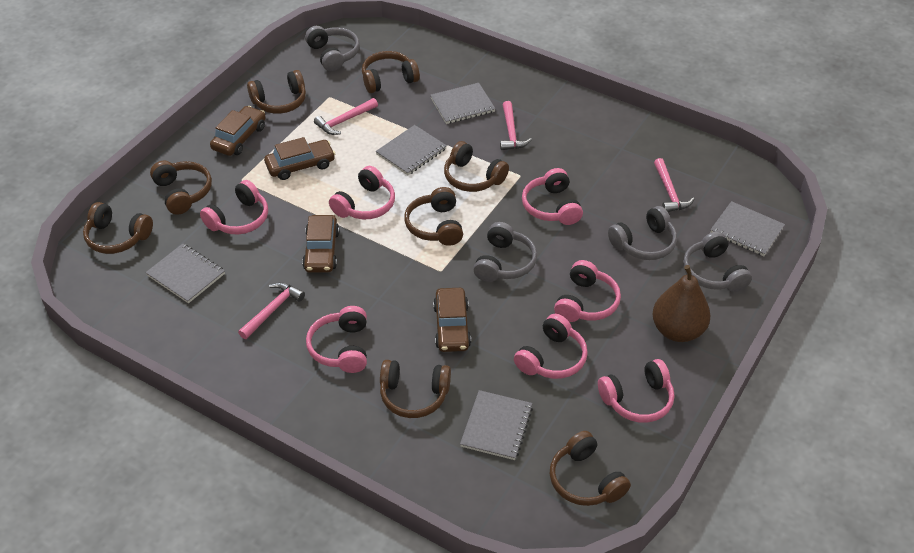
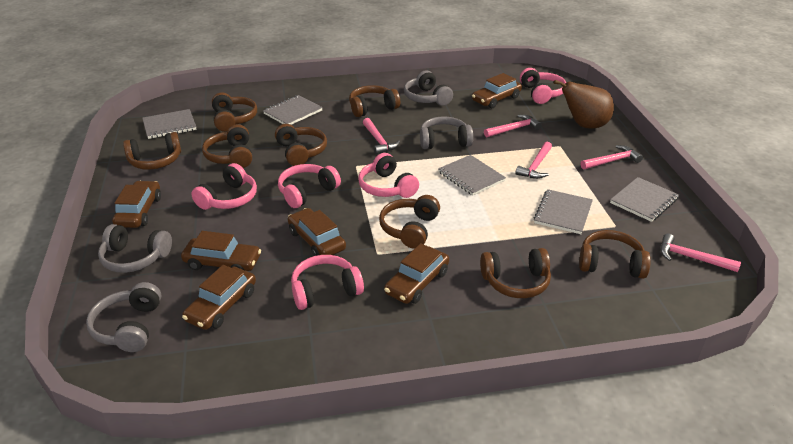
brown car: [210,106,266,156] [264,137,335,180] [302,215,339,273] [433,288,471,352] = 4 -> [112,181,161,228] [181,231,261,271] [182,265,256,330] [288,208,346,256] [384,243,449,304] [472,73,522,108] = 6
pink hammer: [238,282,305,339] [314,98,378,135] [500,101,532,150] [654,158,694,212] = 4 -> [363,118,400,155] [484,115,542,138] [515,142,552,179] [581,145,643,170] [660,233,741,272] = 5
pink headphones: [200,180,268,234] [306,306,367,373] [329,166,395,219] [514,314,588,379] [522,168,583,225] [554,260,621,322] [598,359,674,423] = 7 -> [192,163,257,210] [278,164,341,208] [291,255,364,310] [358,153,419,198] [520,68,566,104] = 5

